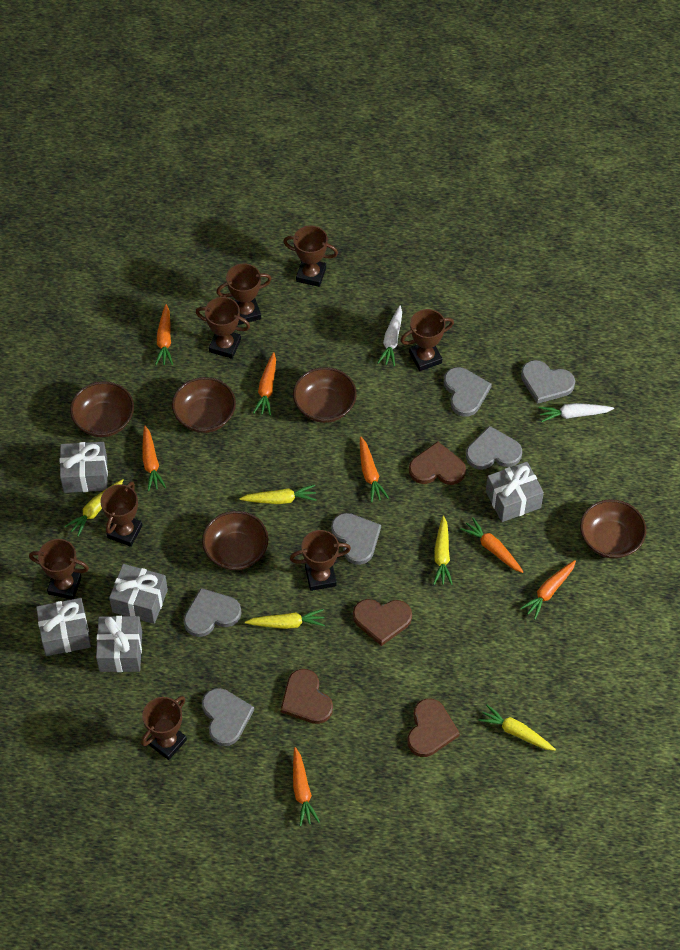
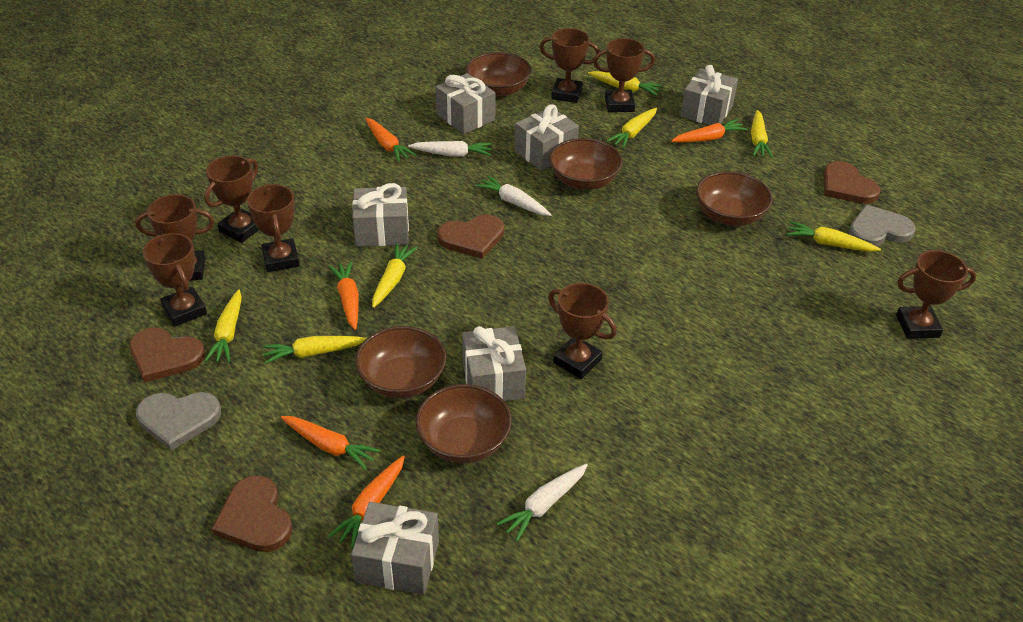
grey gift: [36,598,91,656] [60,442,108,493] [96,616,142,672] [109,564,168,624] [486,462,544,522] = 5 -> [351,502,439,594] [352,183,409,247] [435,73,496,134] [462,326,526,401] [514,104,579,171] [681,65,738,125] = 6
grey heart: [184,588,241,637] [202,688,254,746] [331,513,381,565] [444,367,492,417] [466,426,522,470] [521,360,575,404] = 6 -> [136,392,221,451] [849,205,916,246] = 2
orange carrot: [142,425,166,491] [155,304,173,365] [253,352,276,415] [293,747,320,826] [360,436,389,502] [460,518,523,573] [520,560,576,620] = 7 -> [281,416,381,470] [328,456,405,548] [329,262,359,330] [365,118,416,162] [671,119,747,143] = 5
white carrot: [378,305,402,366] [539,403,614,422] = 2 -> [408,141,492,157] [475,175,552,216] [496,464,588,542] = 3
yellow carrot: [64,479,124,537] [239,485,317,504] [245,609,325,629] [433,516,453,585] [478,705,556,751] = 5 -> [205,289,242,362] [262,336,367,364] [372,243,418,308] [588,71,663,96] [607,108,657,149] [751,110,773,158] [787,221,881,252] = 7

